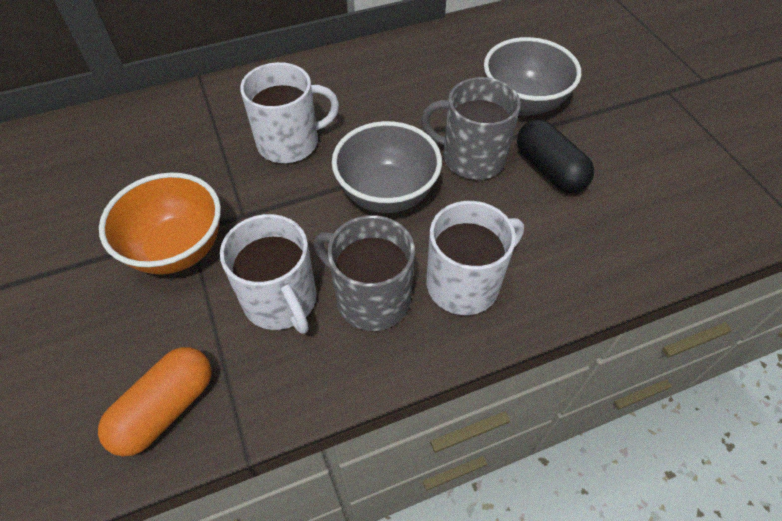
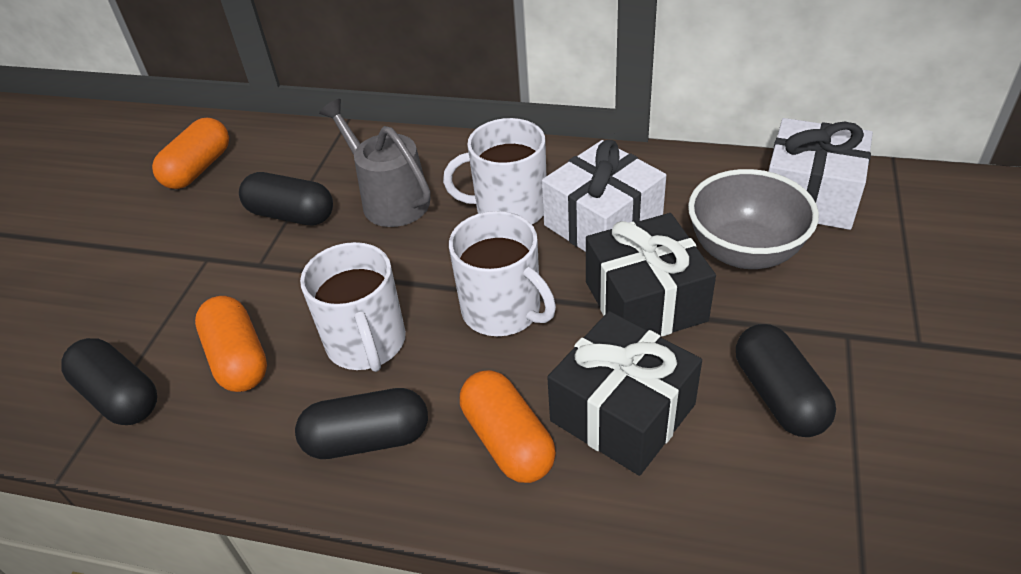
black capsule: [517,119,594,193] = 1 -> [61,338,157,425] [239,172,333,225] [295,388,428,459] [736,324,836,437] = 4
black gift: none = 0 -> [547,311,702,476] [586,213,716,336] = 2
grey bowl: [332,121,442,213] [484,37,581,116] = 2 -> [688,169,819,269] = 1
grey mug: [314,215,415,331] [421,77,521,180] = 2 -> none = 0
grey watering can: none = 0 -> [319,99,431,227] = 1
orange bowl: [99,172,221,274] = 1 -> none = 0
orange capsule: [98,347,211,457] = 1 -> [152,118,229,189] [195,296,267,392] [460,370,556,483] = 3
white gift: none = 0 -> [542,140,666,252] [768,118,873,230] = 2

